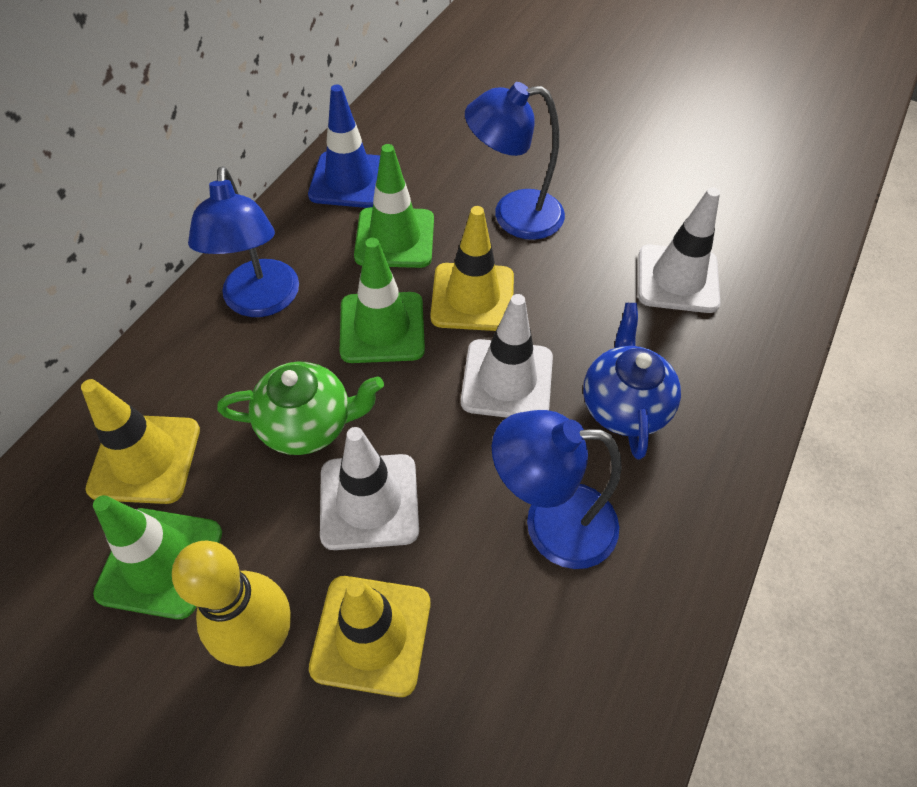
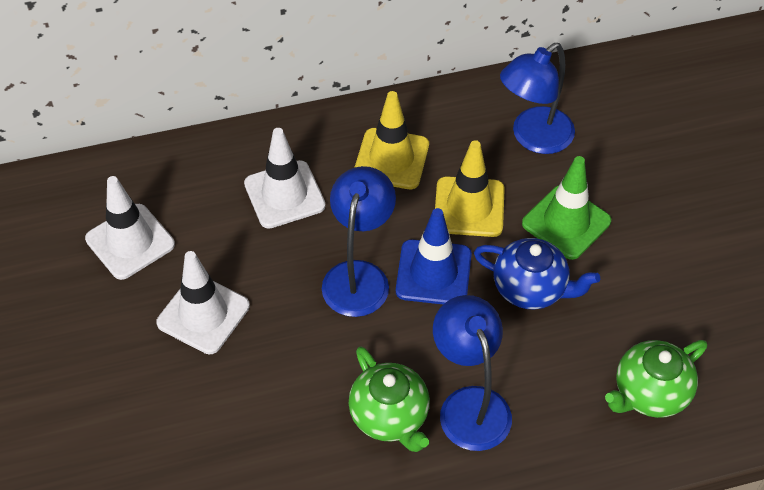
green teapot: [217,362,384,455] = 1 -> [349,346,430,452] [605,340,707,418] = 2
green traffic cone: [93,495,222,619] [340,238,425,363] [354,144,434,268] = 3 -> [522,156,611,260] = 1
yellow bowling pin: [172,541,291,667] = 1 -> none = 0
yellow traffic cone: [81,379,200,504] [309,576,430,697] [431,206,514,331] = 3 -> [354,91,429,189] [435,140,505,237] = 2

